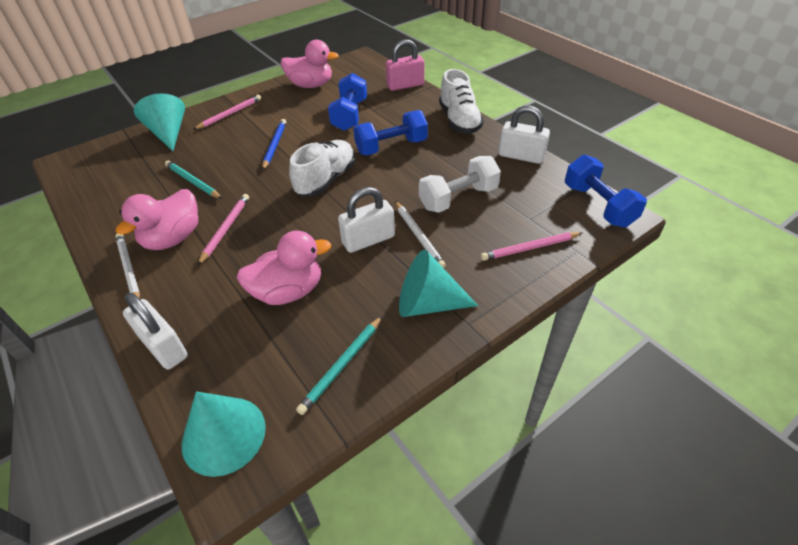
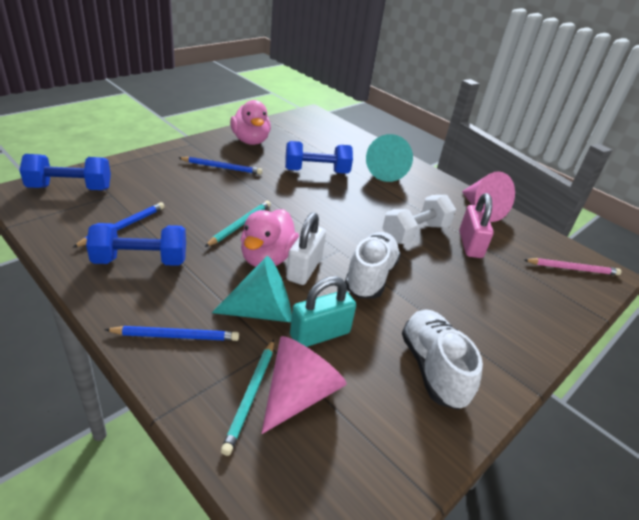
blue pencil: [262,119,286,170] = 1 -> [72,202,165,248] [104,326,239,341] [179,157,262,175] = 3
pink cone: none = 0 -> [261,336,347,434] [462,171,515,222] = 2
pink duck: [116,189,198,250] [236,231,331,305] [281,40,339,88] = 3 -> [230,100,271,145] [241,209,299,267] = 2
pink pencil: [193,95,261,130] [198,194,249,265] [481,232,582,261] = 3 -> [524,258,622,275] = 1
turquoise cone: [134,93,185,151] [182,391,266,477] [399,250,478,317] = 3 -> [212,256,292,322] [366,134,413,182] = 2
turquoise padlock: none = 0 -> [290,276,356,347] = 1
white padlock: [123,293,188,370] [338,187,395,253] [499,106,550,164] = 3 -> [286,212,326,285] = 1
white pencil: [115,234,140,299] [395,201,446,268] = 2 -> none = 0

